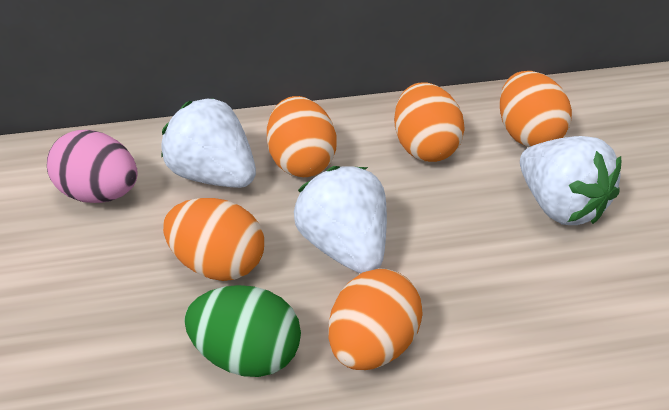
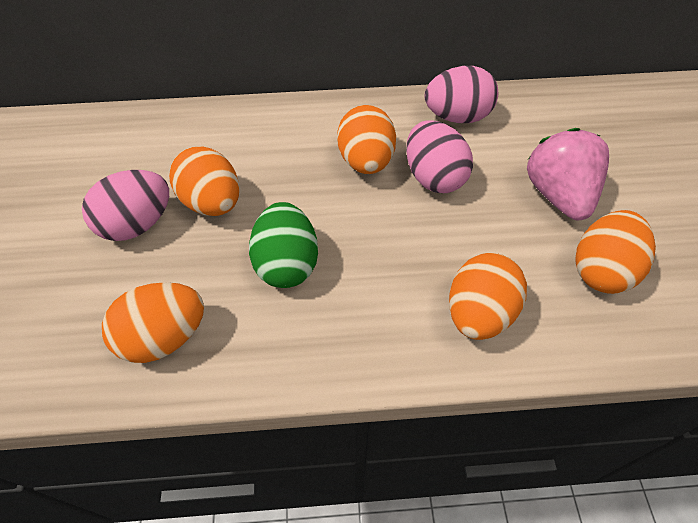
pink egg: [47,130,138,203] = 1 -> [82,170,169,241] [406,121,473,193] [425,66,498,123] = 3
pink strawberry: none = 0 -> [527,128,609,220] = 1
white strawberry: [161,98,256,188] [294,166,387,273] [520,136,621,225] = 3 -> none = 0

